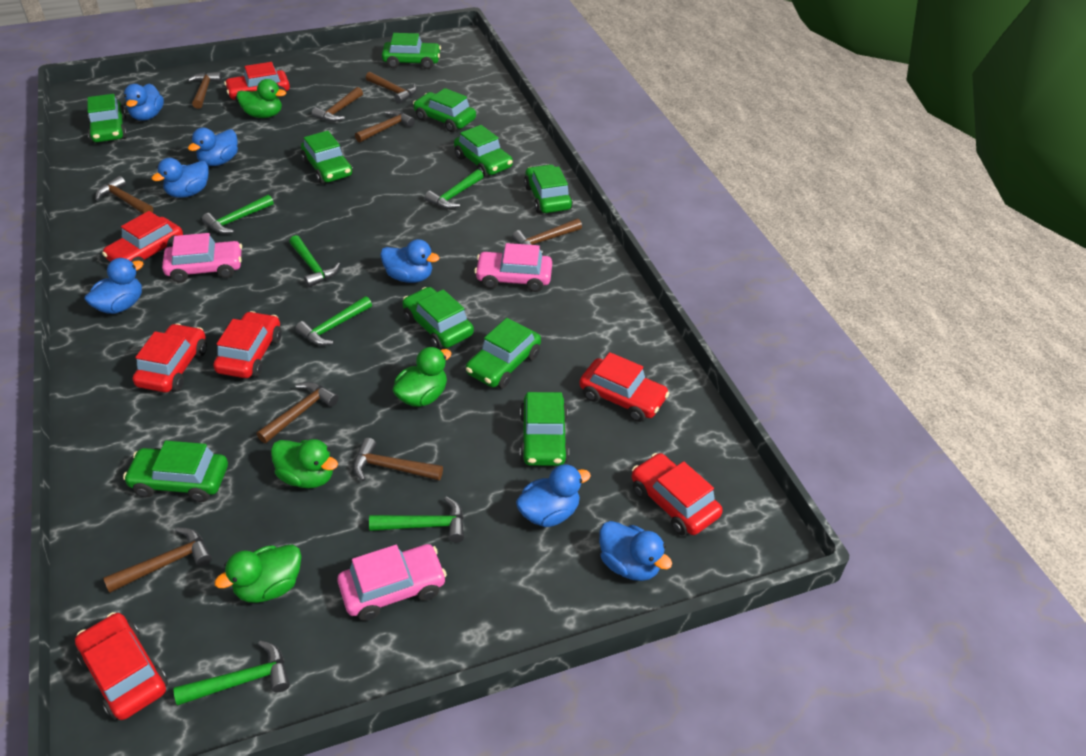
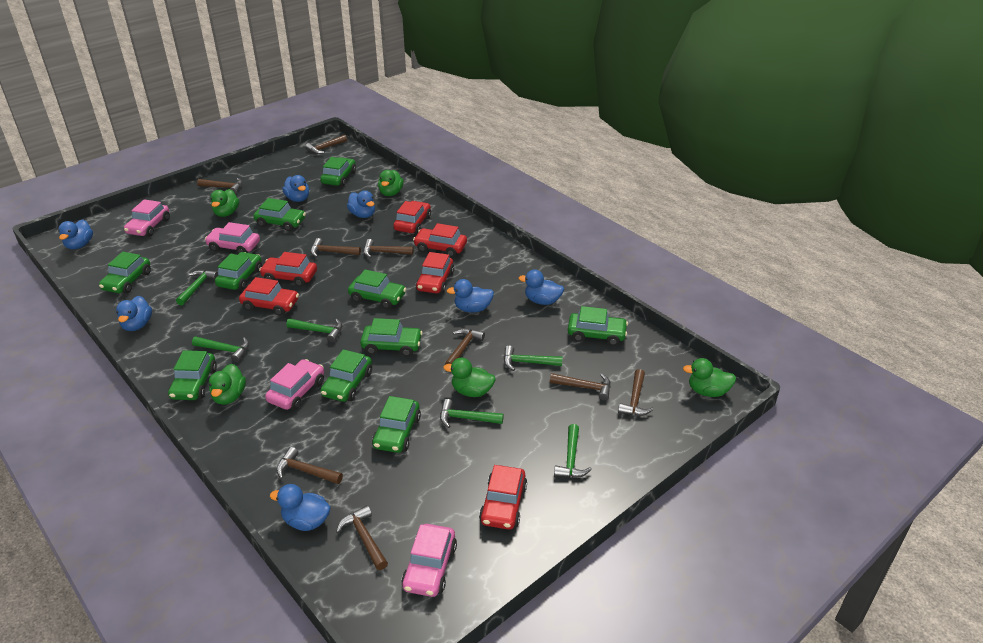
green duck: [215,545,301,603] [237,79,286,118] [271,439,338,488] [392,347,451,407] = 4 -> [209,364,246,405] [210,189,239,217] [378,170,404,196] [443,358,496,397] [683,358,736,397] = 5
pink car: [162,233,242,283] [337,544,447,621] [474,243,552,292] = 3 -> [124,199,170,237] [205,222,260,254] [265,359,324,410] [401,524,457,597] = 4
red car: [75,612,168,720] [102,211,183,272] [133,323,207,393] [213,311,282,378] [224,62,290,103] [579,352,670,422] [631,453,723,536] = 7 -> [239,277,299,316] [259,252,317,287] [393,201,431,234] [413,223,467,257] [416,252,454,294] [479,465,527,530] = 6

